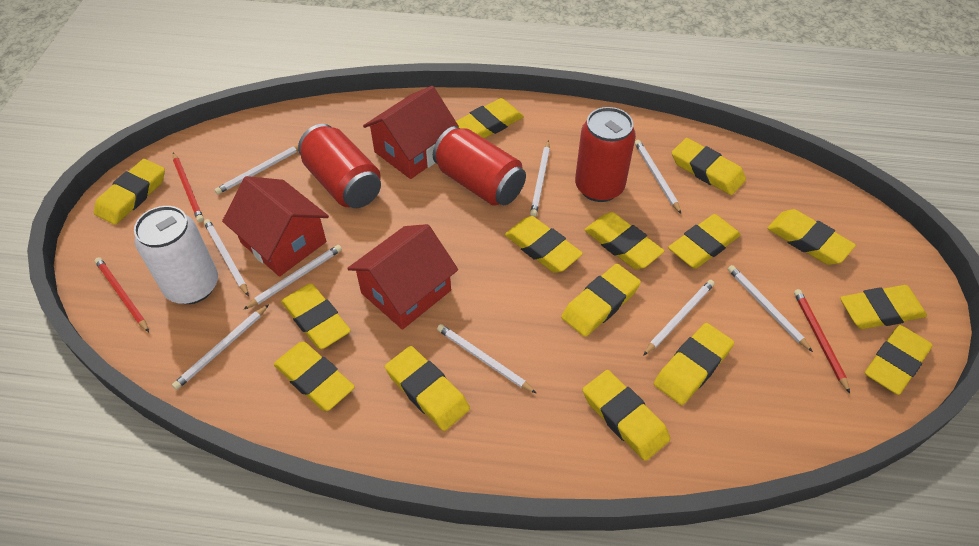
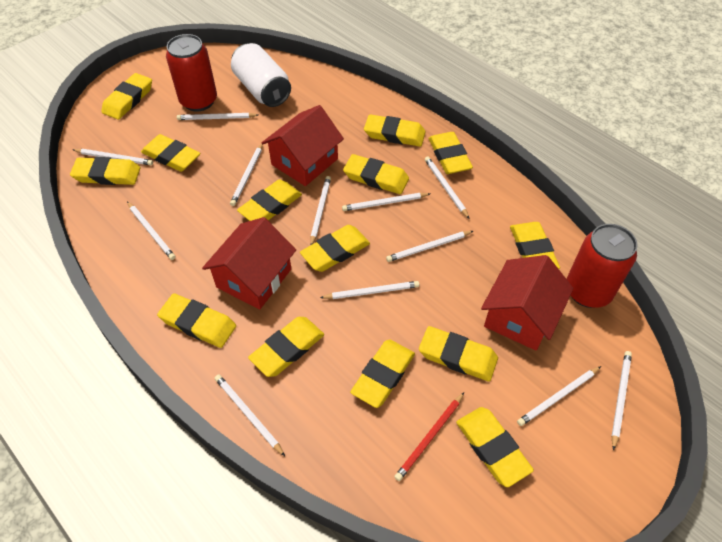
red can: [298,124,381,208] [433,126,526,206] [575,107,636,202] = 3 -> [166,34,217,112] [567,224,638,308] = 2
red pencil: [95,257,149,332] [173,152,204,222] [794,289,850,393] = 3 -> [394,392,464,481] = 1
white pencil: [172,305,269,390] [204,219,249,296] [214,145,298,195] [243,245,342,310] [437,324,536,393] [530,140,550,217] [635,140,681,214] [643,280,715,356] [728,265,813,352] = 9 -> [73,149,153,165] [127,201,176,260] [177,113,258,120] [215,374,285,456] [230,143,263,206] [310,176,331,245] [320,281,419,299] [342,193,430,211] [386,231,473,262] [425,157,470,219] [517,366,601,426] [611,351,632,451] = 12
yellow eraser: [94,159,165,225] [274,342,355,411] [281,284,351,349] [385,346,470,431] [456,98,524,138] [505,216,583,273] [561,264,641,337] [583,370,670,461] [585,212,664,269] [654,323,734,405] [668,214,741,269] [672,138,746,195] [767,209,856,265] [840,285,927,329] [865,325,933,395] = 15 -> [70,157,141,185] [101,73,152,120] [141,134,200,172] [157,293,236,348] [237,180,302,221] [248,317,324,377] [300,225,370,272] [343,154,409,194] [350,340,415,408] [364,114,426,147] [419,326,498,382] [428,132,473,174] [456,407,534,487] [510,222,560,269] = 14

